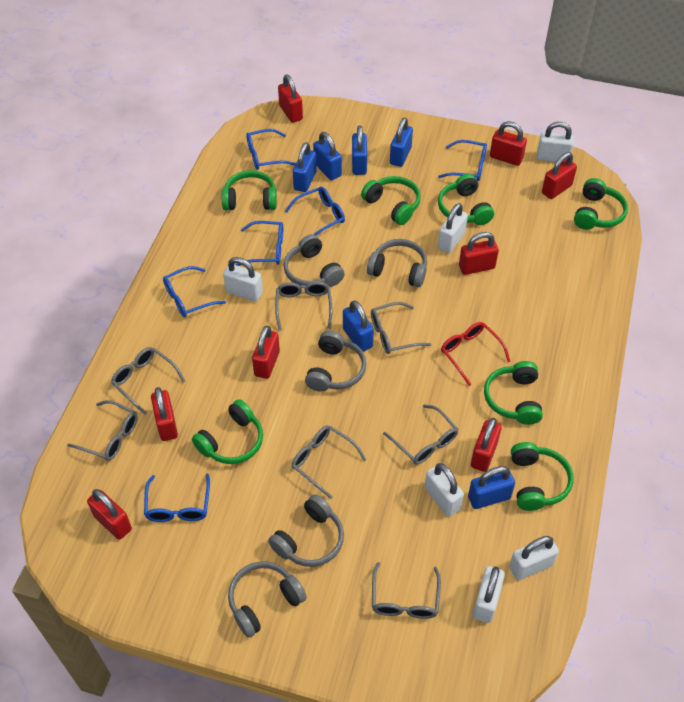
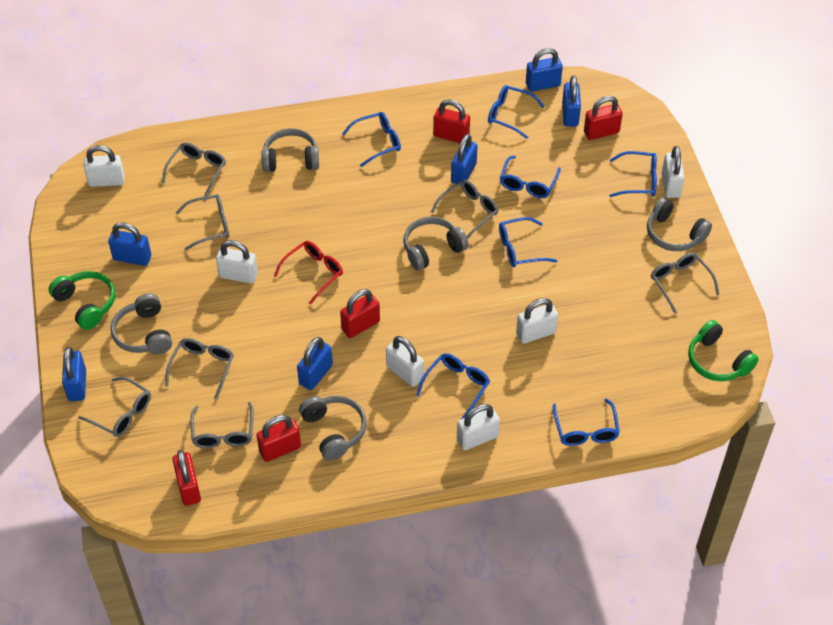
blue glasses: [144,474,210,522] [163,266,226,317] [236,221,283,266] [246,129,296,170] [285,187,345,235] [438,140,487,181] = 6 -> [342,112,401,167] [416,353,490,419] [488,85,545,139] [499,217,557,267] [500,155,561,198] [553,398,620,446] [609,151,657,197] = 7
green headphones: [192,399,263,464] [222,170,277,210] [361,176,421,225] [438,174,494,225] [484,361,543,425] [511,442,573,511] [574,178,628,230] = 7 -> [49,271,115,330] [688,320,759,381] = 2
red padlock: [87,489,132,540] [151,387,178,441] [252,326,280,379] [278,75,303,123] [459,232,499,275] [471,418,502,472] [490,121,527,166] [542,152,577,199] = 8 -> [172,450,201,506] [256,415,301,462] [340,289,380,338] [433,99,470,143] [584,96,623,140] = 5

